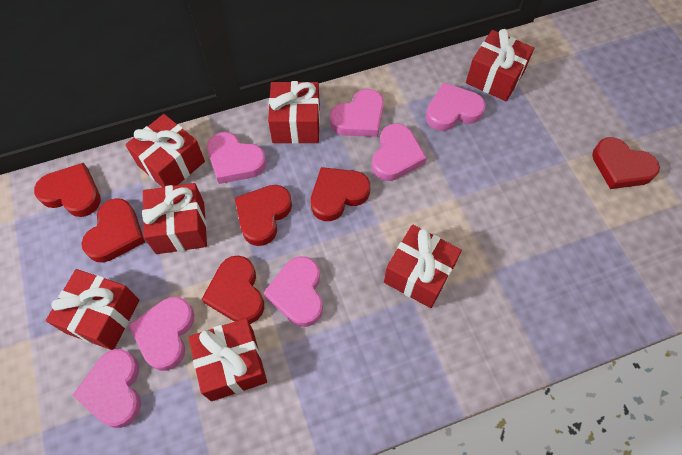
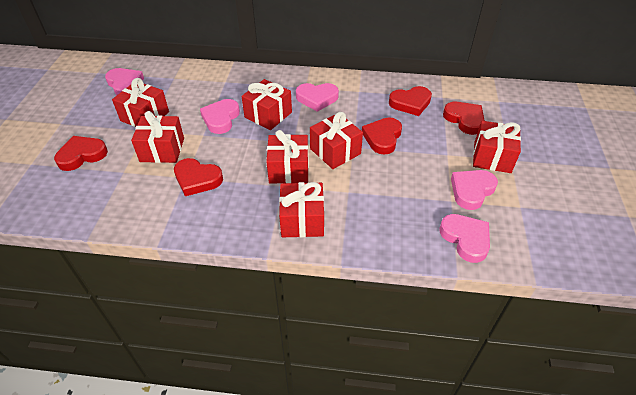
pink heart: [72,349,141,428] [129,297,194,371] [207,132,266,184] [263,256,323,327] [330,89,384,137] [372,123,427,181] [426,83,486,131] = 7 -> [105,68,144,95] [200,99,240,134] [296,83,339,112] [439,214,490,263] [451,170,498,210] = 5
red heart: [34,163,101,217] [82,198,145,263] [202,255,264,324] [235,185,292,246] [311,167,370,221] [592,137,660,189] = 6 -> [54,136,108,171] [174,158,223,196] [362,117,402,155] [389,86,432,116] [443,102,485,135] = 5

